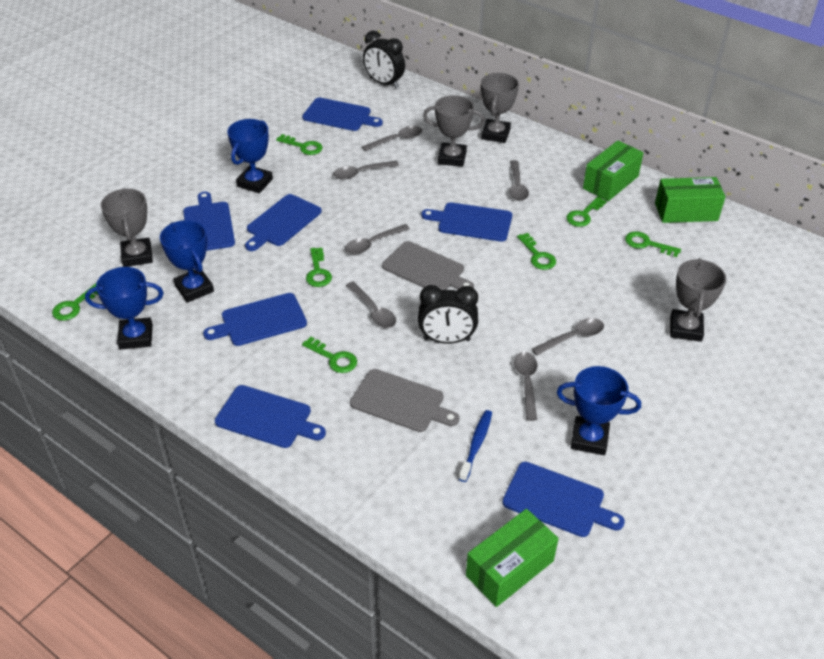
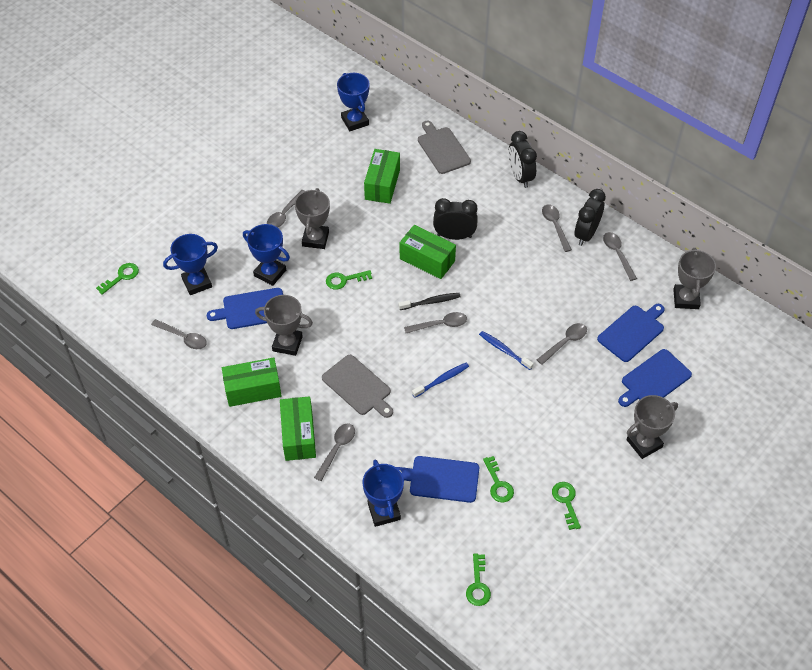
black clock: [363,31,405,88] [418,285,478,344] = 2 -> [433,198,478,240] [508,131,537,188] [575,189,606,246] = 3
black toothbrush: none = 0 -> [398,293,461,310] = 1
blue cutting board: [183,192,235,251] [203,293,307,346] [215,385,326,448] [245,194,322,251] [302,98,383,131] [421,202,512,242] [502,462,625,537] = 7 -> [207,288,283,329] [396,456,479,503] [597,304,665,362] [618,349,692,407] = 4
blue toothbrush: [459,410,492,482] = 1 -> [412,363,469,398] [479,331,534,370] = 2
green box: [466,509,559,607] [583,140,644,201] [655,177,726,223] = 3 -> [222,357,281,407] [280,396,316,461] [364,149,400,204] [400,225,456,279] = 4
green key: [52,283,98,321] [276,134,323,155] [302,337,357,373] [306,248,332,287] [517,233,556,270] [566,197,607,227] [625,231,681,257] = 7 -> [96,263,139,294] [326,270,372,290] [466,554,491,606] [483,456,514,503] [552,482,581,530] = 5

